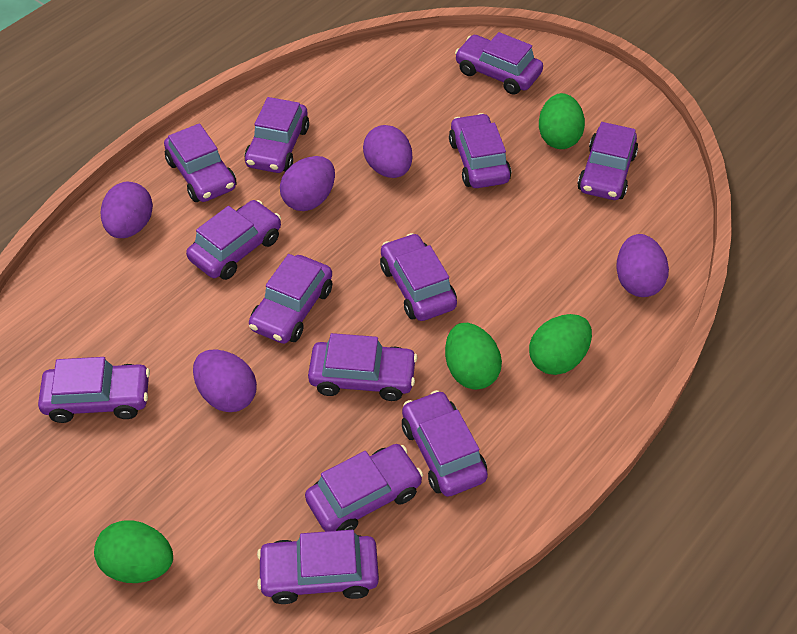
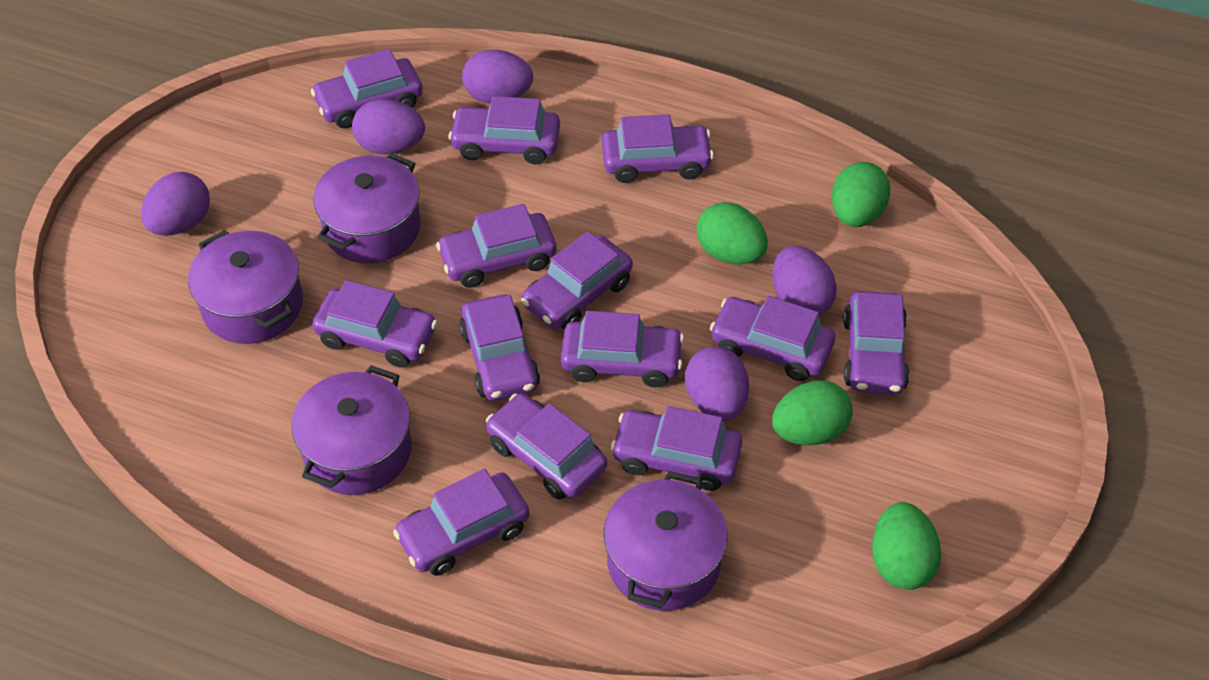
purple pot: none = 0 -> [188,230,303,344] [292,365,412,495] [313,153,421,263] [604,471,728,611] = 4

